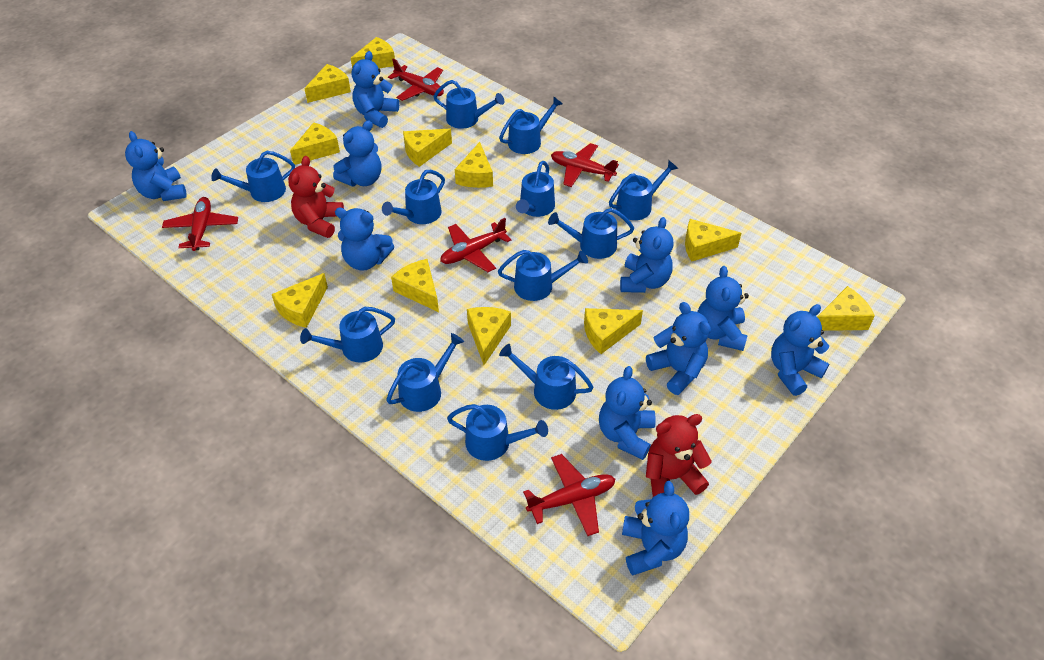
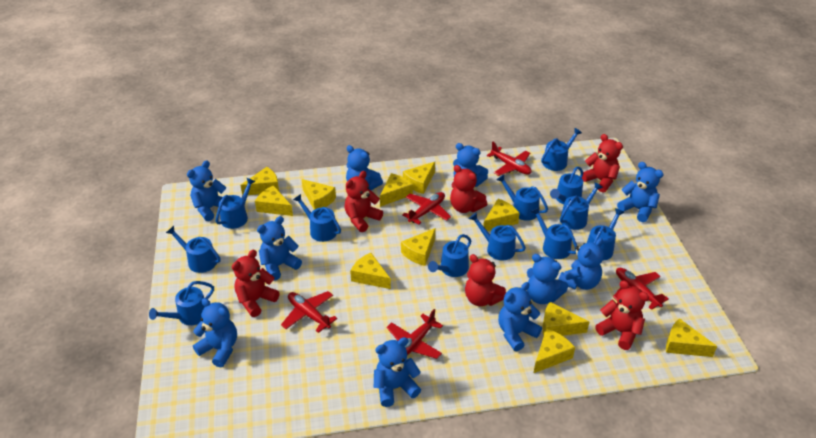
red teddy bear: [288,156,344,238] [646,414,712,497] = 2 -> [232,250,280,317] [345,171,383,232] [450,165,487,213] [465,254,506,306] [582,134,623,193] [595,280,649,350] = 6

